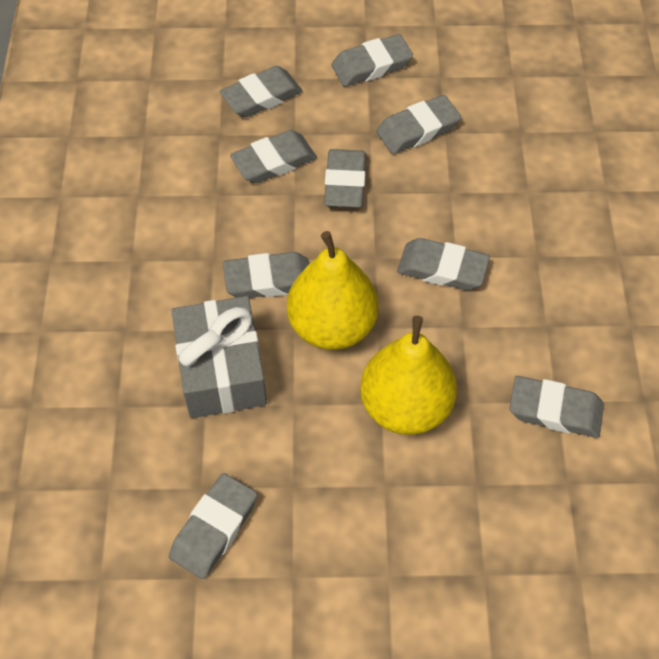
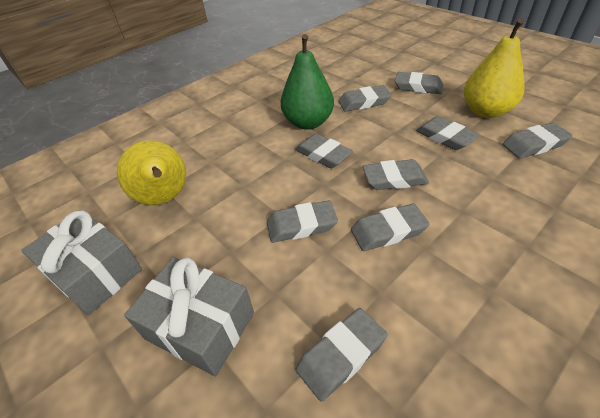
green pear: none = 0 -> [280,34,334,130] = 1
grey gift: [171,296,267,418] = 1 -> [21,210,142,315] [124,257,254,376] = 2

